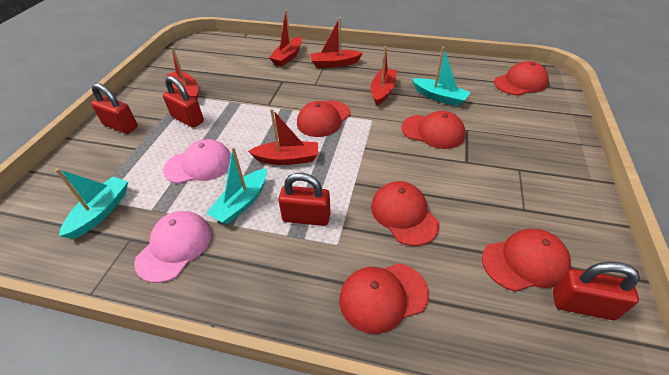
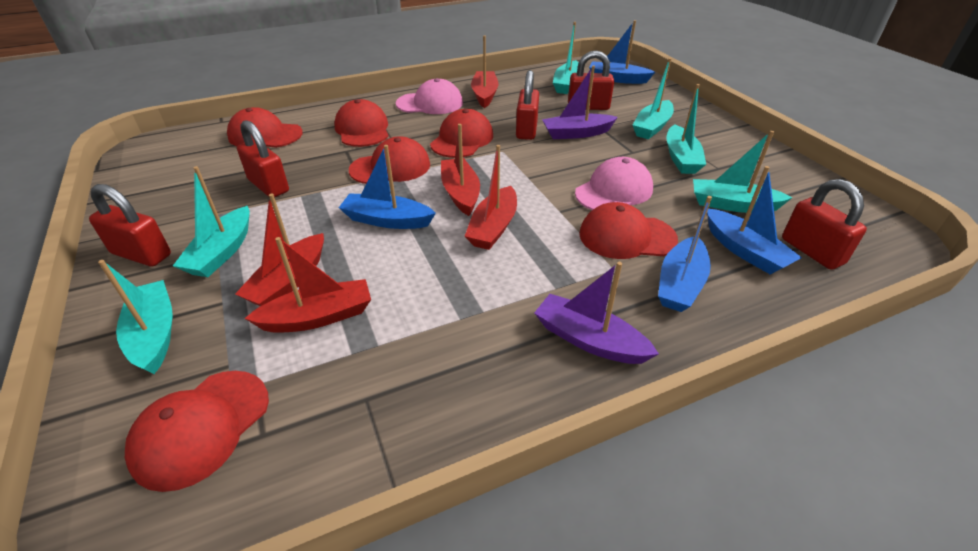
blue boat: none = 0 -> [339,145,436,229] [589,20,655,84] [658,196,712,312] [707,166,802,275] = 4
purple boat: none = 0 -> [534,262,659,364] [542,66,618,139] = 2
red padlock: [91,83,138,134] [163,76,204,128] [278,173,331,226] [553,262,640,320] = 4 -> [89,184,171,267] [237,120,289,197] [516,70,539,140] [568,50,614,110] [782,179,867,270] = 5
turquoise boat: [55,168,128,239] [206,147,267,224] [412,47,471,106] = 3 -> [98,260,173,374] [173,166,250,277] [553,22,579,94] [633,58,674,139] [666,84,706,174] [693,131,793,213] = 6

